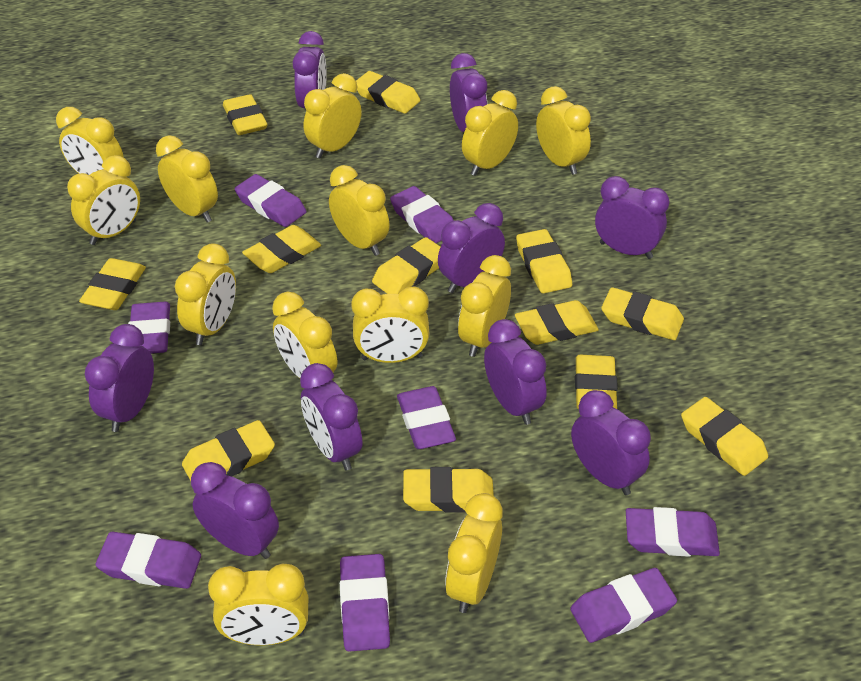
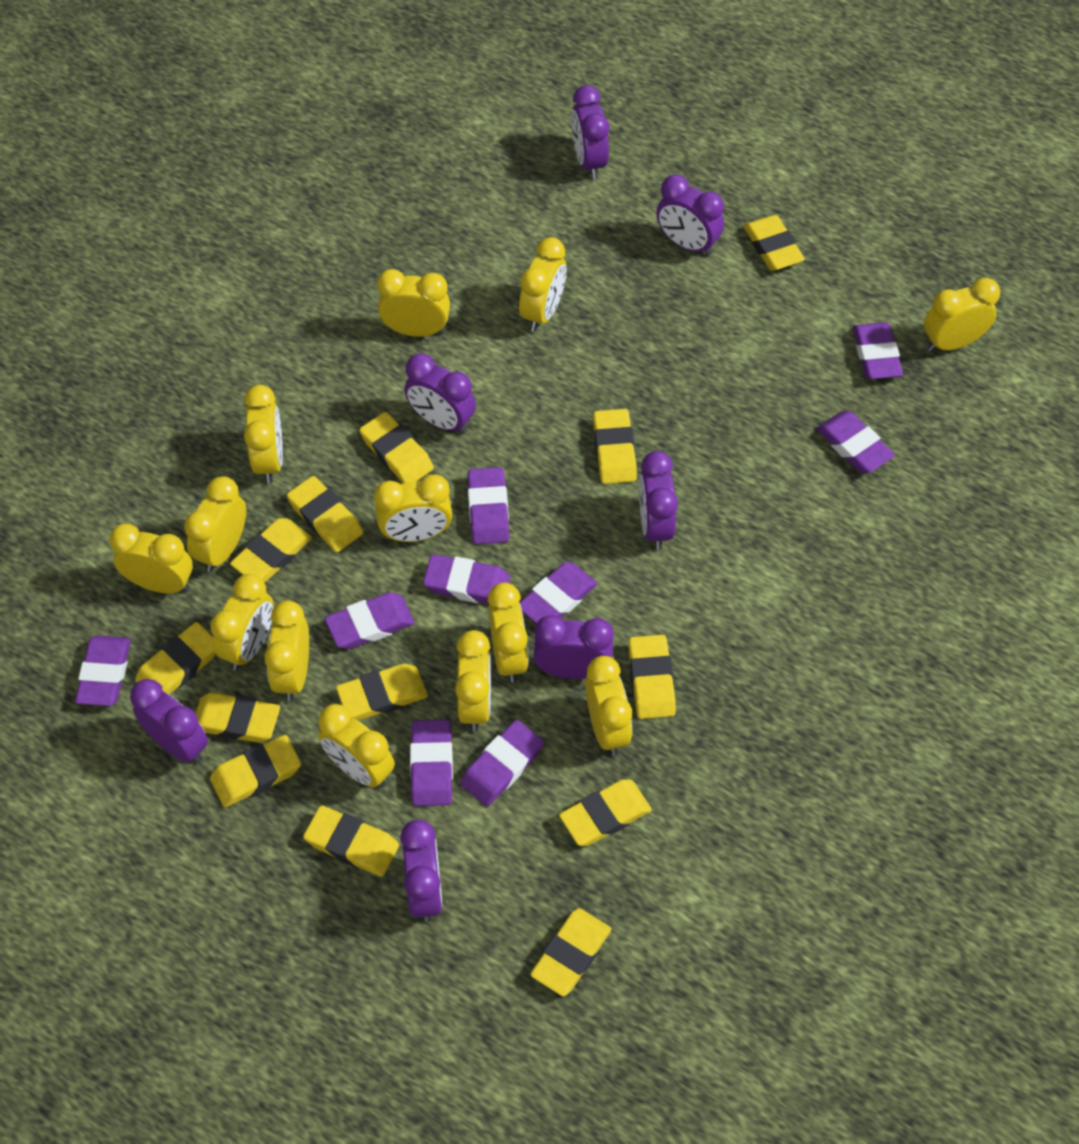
purple clock: [85,324,154,432] [191,462,279,559] [293,31,327,108] [300,363,362,471] [438,203,505,293] [450,53,487,132] [484,319,547,425] [571,390,651,495] [595,176,669,259] = 9 -> [130,679,208,764] [400,820,443,922] [405,353,476,434] [534,615,614,679] [571,85,609,179] [639,451,678,550] [656,174,724,256] = 7
purple eraser: [95,532,201,589] [128,302,170,354] [235,174,307,227] [340,554,390,652] [390,186,454,243] [397,386,456,449] [570,568,677,643] [626,507,720,557] = 8 -> [75,635,131,706] [324,592,414,649] [410,720,453,806] [423,554,510,604] [460,720,544,806] [467,467,509,545] [520,562,597,624] [817,411,895,473] [853,323,903,379] = 9
yellow eraser: [79,258,146,310] [182,420,275,481] [223,94,268,135] [242,225,321,273] [356,71,421,114] [372,237,440,294] [403,467,494,513] [515,300,599,345] [516,229,572,293] [575,355,618,409] [601,287,684,340] [681,397,768,476] = 12 -> [135,622,215,695] [195,692,280,743] [210,735,301,807] [230,518,312,583] [287,476,363,552] [303,805,399,877] [336,664,428,720] [359,412,434,483] [530,908,611,996] [559,779,652,846] [593,409,637,484] [628,635,676,719] [743,215,805,270] = 13

